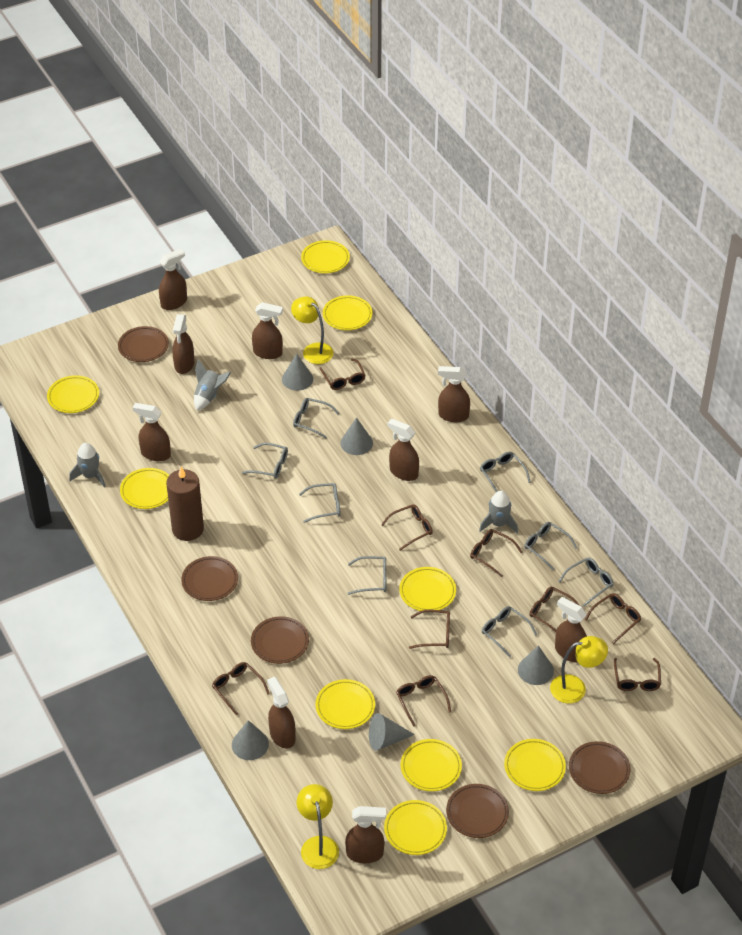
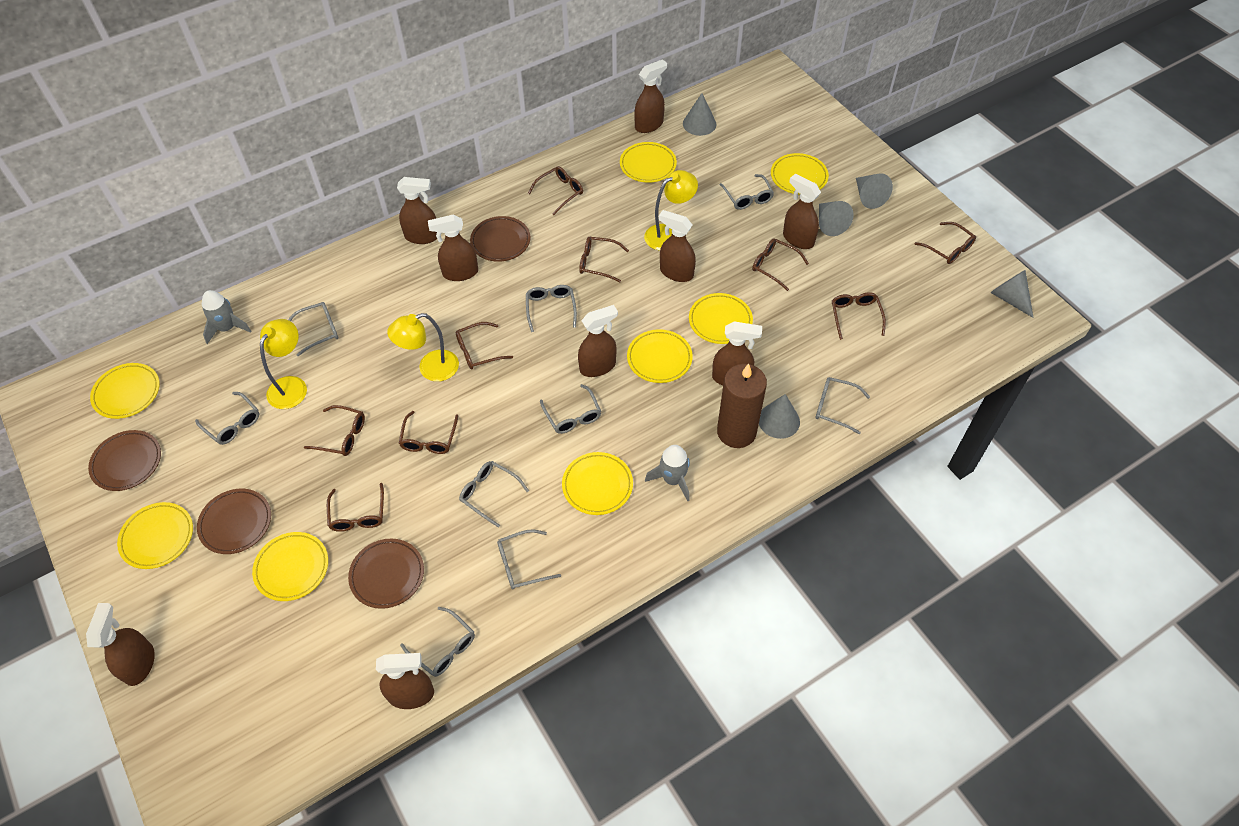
brown plate: [118,326,169,362] [181,556,238,601] [251,616,309,664] [446,784,509,838] [569,741,631,794] = 5 -> [88,430,161,491] [197,489,271,554] [348,539,424,609] [470,216,531,262] = 4
grey glasses: [242,443,288,479] [293,398,340,438] [299,483,341,523] [347,556,386,595] [480,452,531,492] [482,606,537,658] [524,522,577,570] [558,557,614,606] = 8 -> [195,392,259,445] [288,302,338,356] [400,607,475,677] [459,461,529,528] [497,529,561,590] [526,285,577,332] [540,384,601,434] [720,174,774,210] [815,377,870,434] = 9
grey rocket: [69,443,106,487] [194,359,231,410] [479,491,518,533] = 3 -> [202,290,252,344] [645,445,690,501] = 2
yellow plate: [47,375,99,413] [120,468,169,509] [301,240,350,273] [316,679,375,729] [323,295,373,330] [384,800,447,855] [399,567,456,611] [401,739,462,791] [504,739,566,791] = 9 -> [90,363,160,419] [117,502,193,569] [252,532,328,601] [562,452,633,515] [620,142,677,183] [627,329,693,383] [689,293,753,344] [771,153,829,195] = 8

